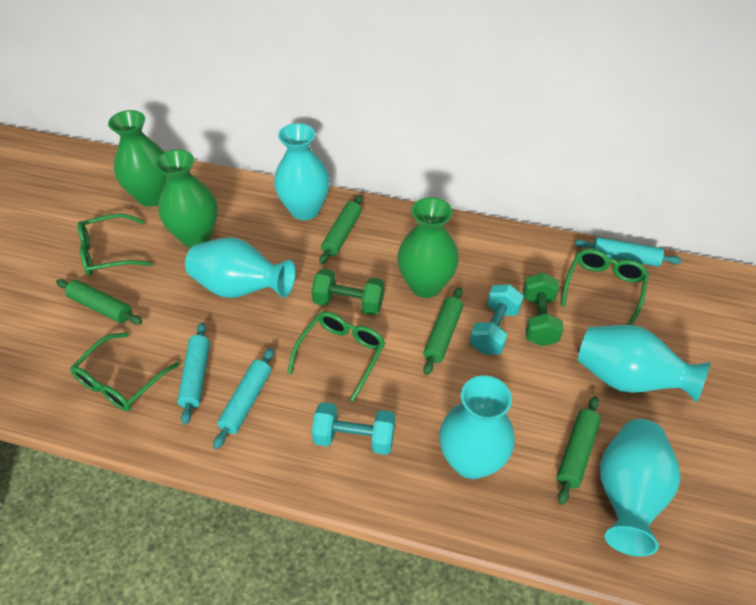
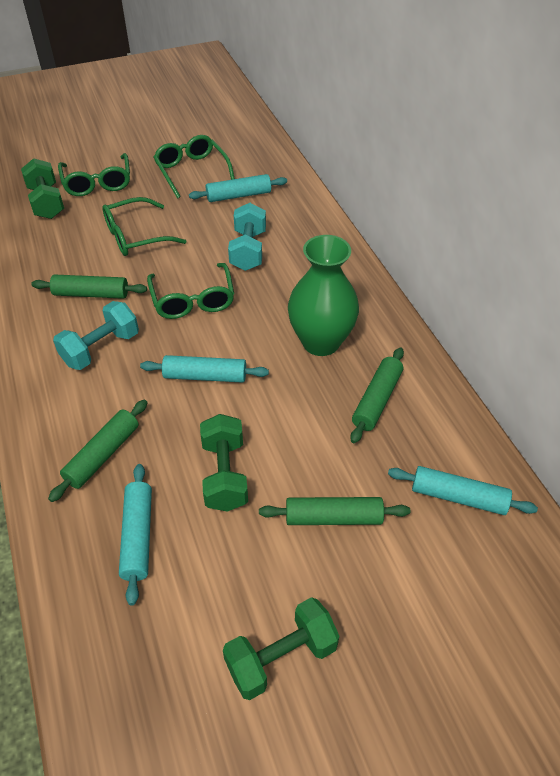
green dumbbell: [311,268,384,315] [523,273,564,346] = 2 -> [21,158,64,219] [200,414,248,512] [223,597,339,700] = 3
green vase: [108,110,167,207] [155,149,218,248] [397,197,459,298] = 3 -> [288,235,359,356] = 1
turquoise rolling pin: [177,323,210,425] [213,348,274,449] [575,237,682,267] = 3 -> [119,464,152,605] [140,355,269,383] [189,174,287,202] [388,466,538,515] = 4
turquoise vase: [185,237,296,298] [274,123,330,220] [439,375,515,479] [578,325,711,403] [600,419,681,556] = 5 -> none = 0

